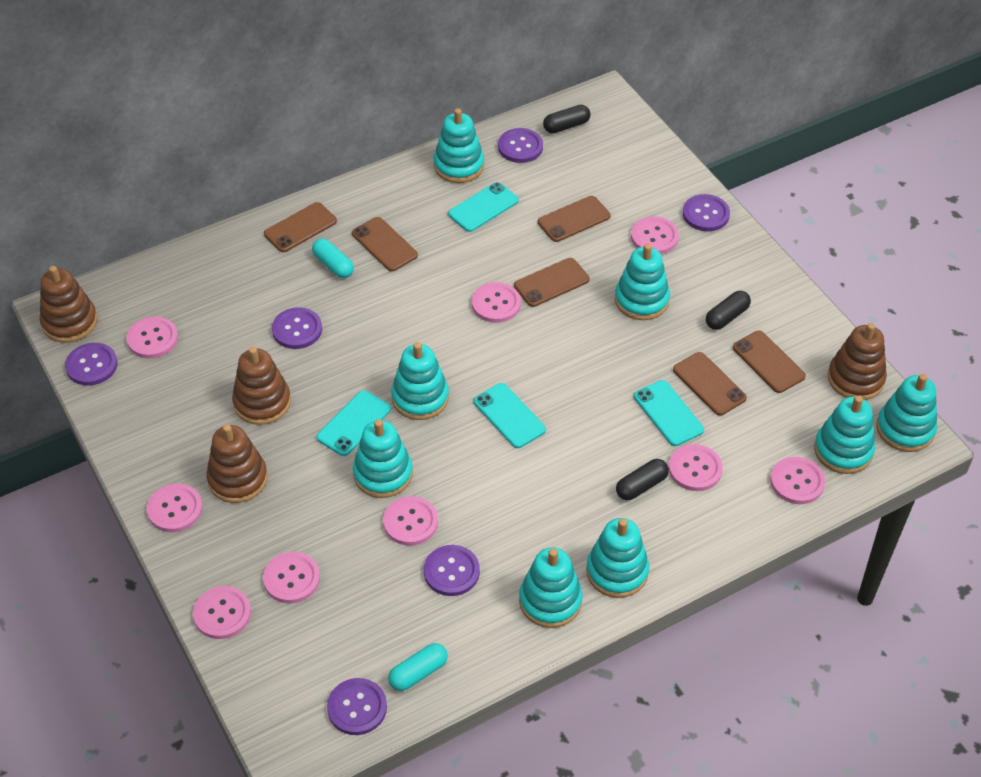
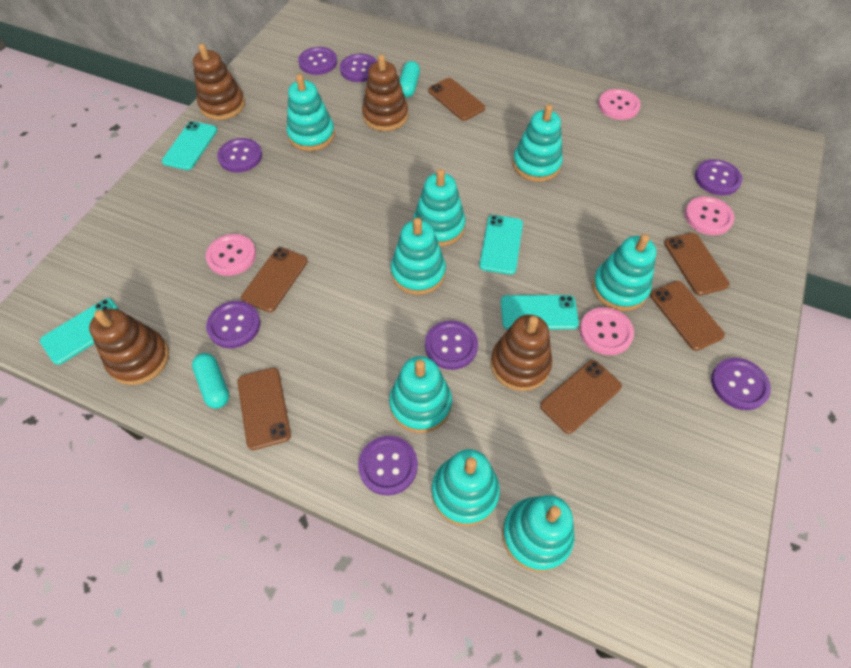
black capsule: [543,105,590,133] [616,459,669,500] [706,291,751,330] = 3 -> none = 0
pink button: [127,316,178,358] [147,484,203,532] [193,586,251,639] [263,552,320,603] [383,496,438,546] [472,282,521,323] [631,216,679,254] [669,444,723,491] [770,457,825,504] = 9 -> [206,234,256,276] [580,307,634,355] [598,89,641,120] [685,196,734,235] = 4
purple button: [65,343,118,386] [272,307,322,349] [327,678,387,735] [424,545,480,596] [498,128,543,163] [683,194,730,231] = 6 -> [206,301,260,348] [217,138,262,173] [298,47,337,75] [340,54,377,82] [358,436,418,496] [425,321,478,370] [695,159,742,195] [711,358,771,410] = 8

